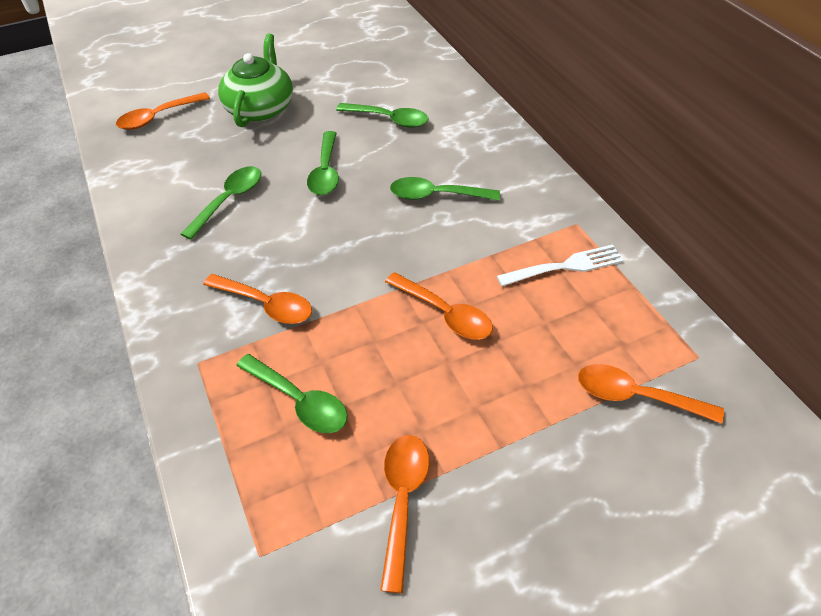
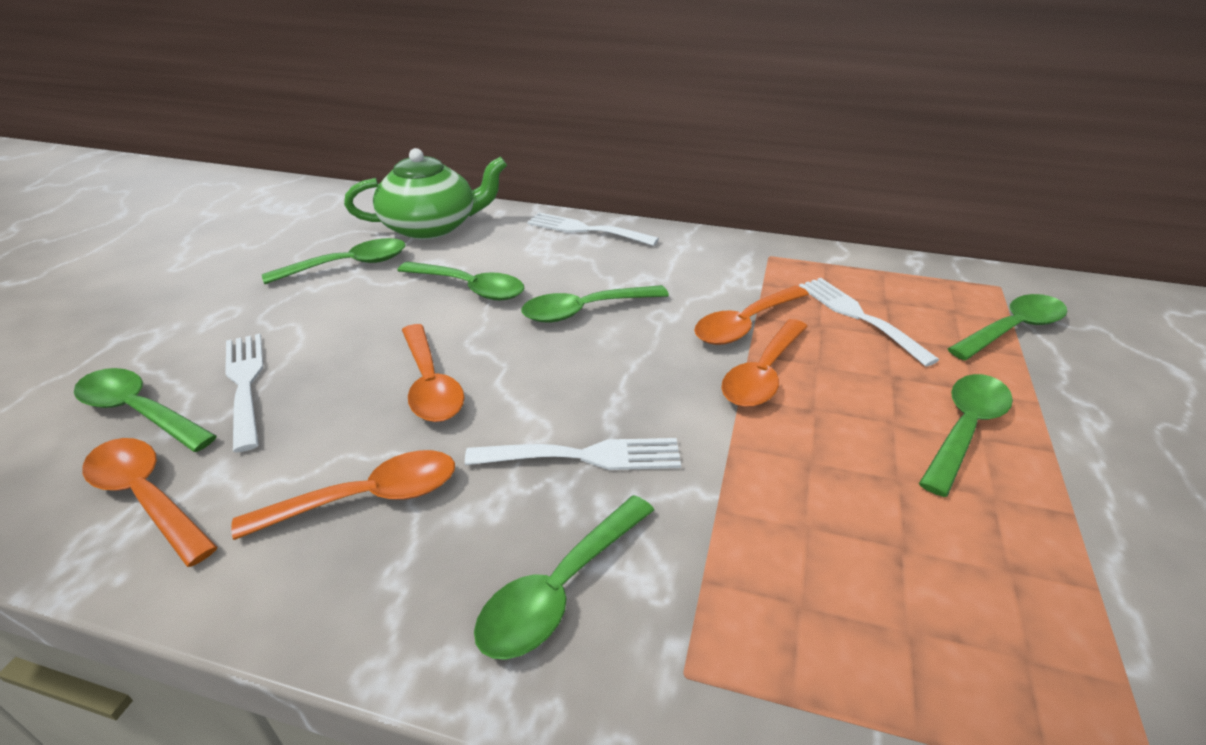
green spoon: [181,166,261,240] [236,354,348,433] [307,131,339,195] [336,103,429,128] [390,177,500,201] = 5 -> [74,368,217,452] [262,238,405,284] [397,262,524,300] [474,495,654,660] [521,285,669,322] [919,374,1013,497] [948,294,1068,361] = 7
white fork: [497,244,624,286] = 1 -> [225,334,263,452] [465,438,681,470] [527,212,659,246] [799,278,939,367] = 4

